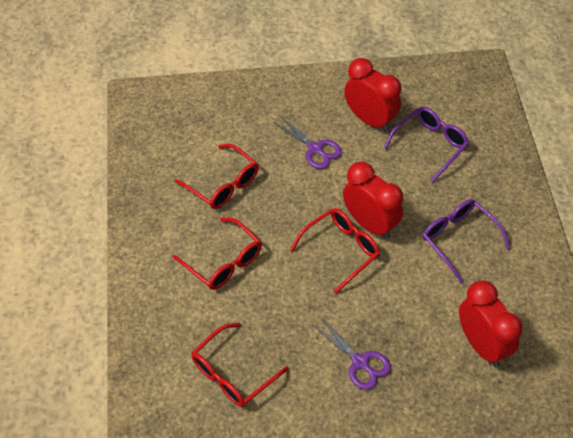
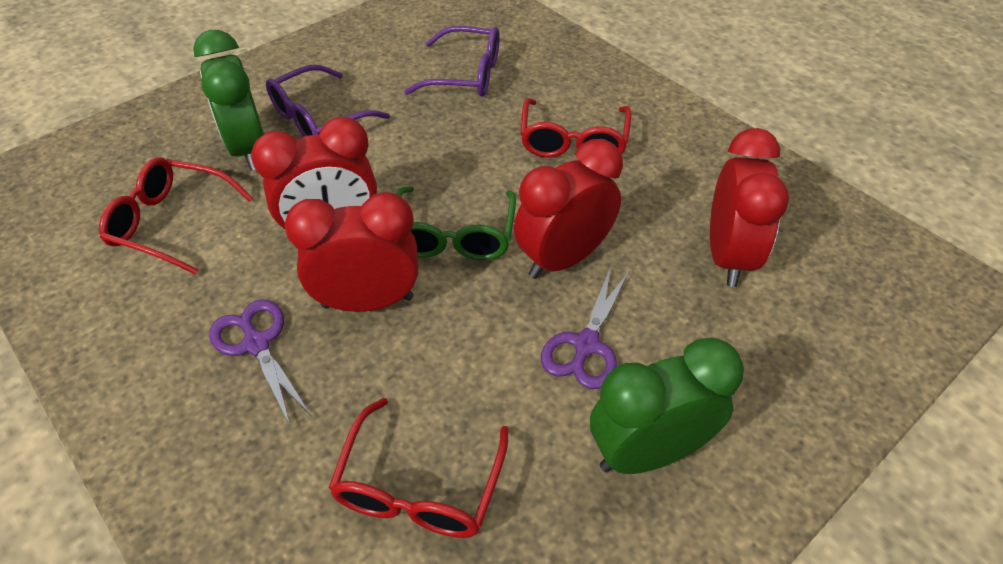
green clock: none = 0 -> [193,30,264,170] [590,337,744,474] = 2
green glasses: none = 0 -> [396,186,516,260] = 1
red clock: [343,162,404,239] [344,58,402,132] [459,281,523,367] = 3 -> [251,117,377,229] [285,192,418,312] [514,139,623,279] [710,128,789,287] = 4
red glasses: [173,218,262,290] [174,144,259,209] [192,323,289,407] [290,208,380,294] = 4 -> [99,157,253,275] [329,398,508,538] [520,98,631,157] = 3

